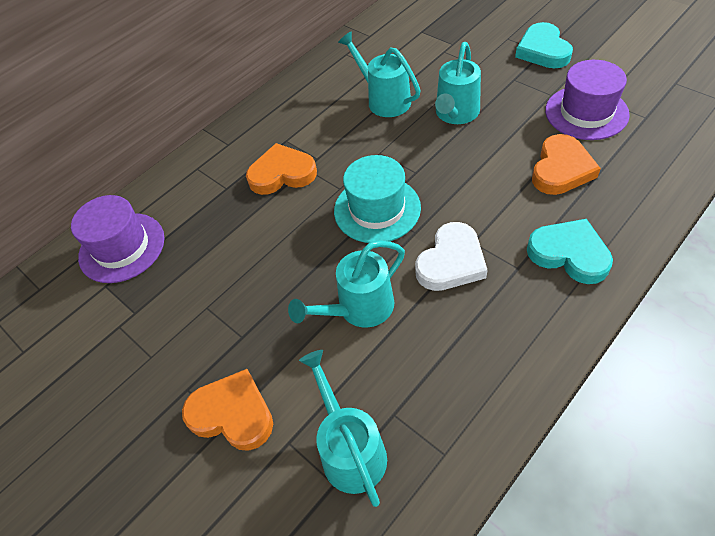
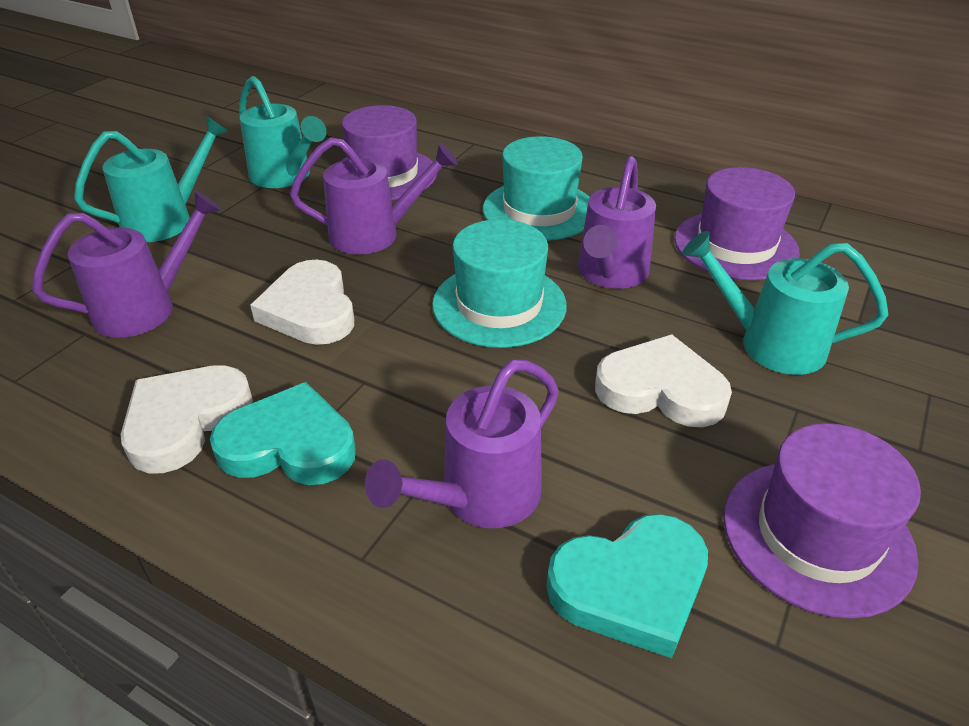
orange heart: [182,369,273,451] [246,143,317,195] [532,134,601,195] = 3 -> none = 0
purple hat: [71,195,165,283] [545,60,630,140] = 2 -> [341,105,437,200] [674,167,800,280] [724,423,921,619] = 3
purple watering can: none = 0 -> [32,190,222,338] [290,137,458,255] [365,360,559,528] [578,156,656,289] = 4
turquoise hat: [334,155,421,243] = 1 -> [432,219,567,348] [483,136,590,241] = 2
turquoise watering can: [288,241,405,328] [299,350,387,507] [338,31,421,117] [435,42,481,124] = 4 -> [74,115,229,242] [239,76,327,188] [682,231,888,375] = 3
white heart: [415,222,488,291] = 1 -> [121,365,253,473] [250,260,354,345] [595,334,732,427] = 3

